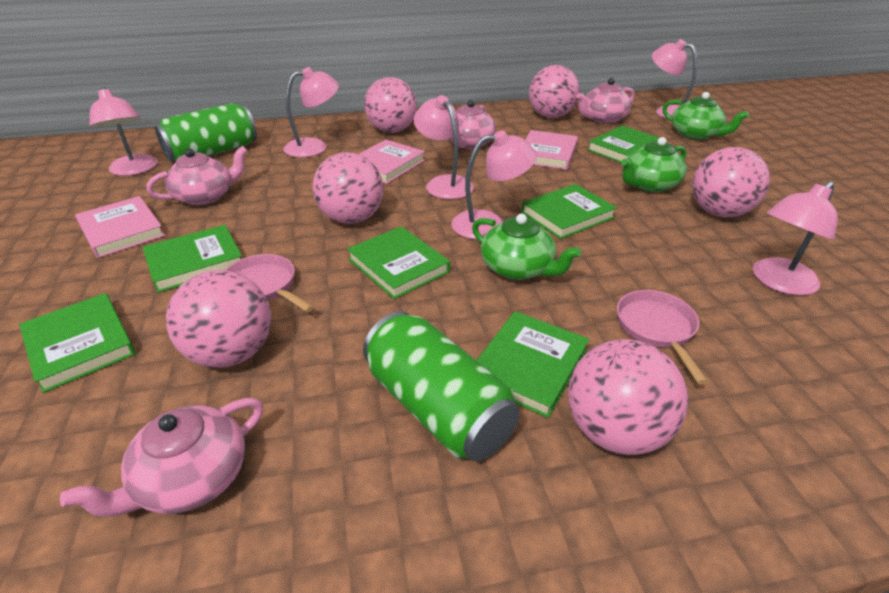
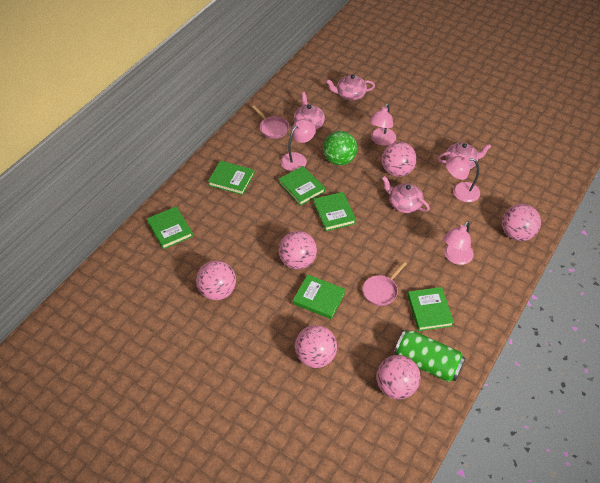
green ball: none = 0 -> [323,131,357,166] = 1
green can: [155,103,257,161] [363,311,520,462] = 2 -> [394,330,465,382] = 1
green teapot: [472,214,581,280] [621,137,687,192] [663,92,749,140] = 3 -> none = 0
pink book: [75,196,165,258] [359,140,425,184] [525,130,578,170] = 3 -> none = 0
pink lamp: [90,87,158,176] [283,67,339,157] [414,95,474,199] [451,130,537,240] [652,39,697,119] [753,181,838,295] = 6 -> [281,119,316,171] [369,103,396,146] [443,221,474,265] [446,156,480,202] = 4

